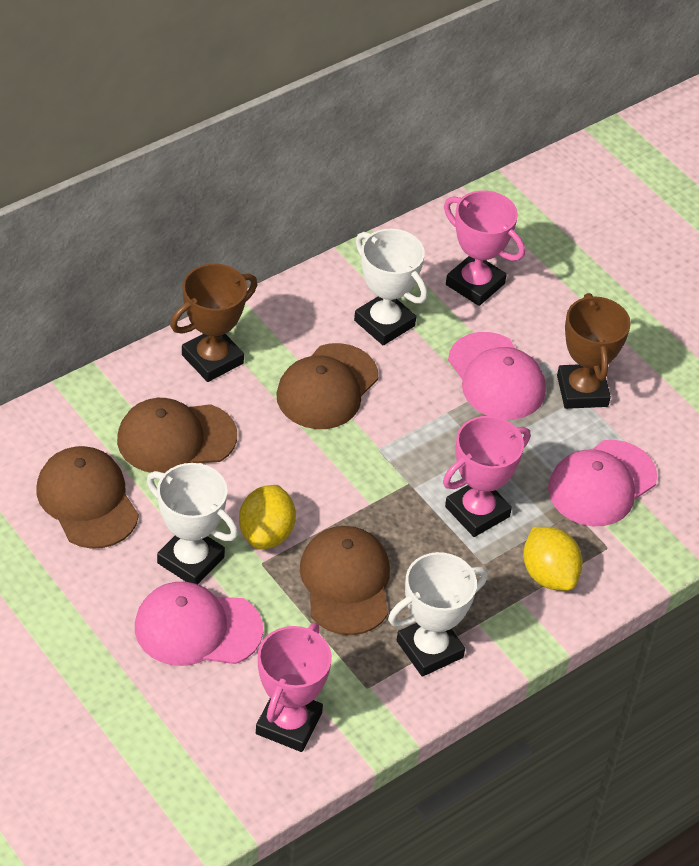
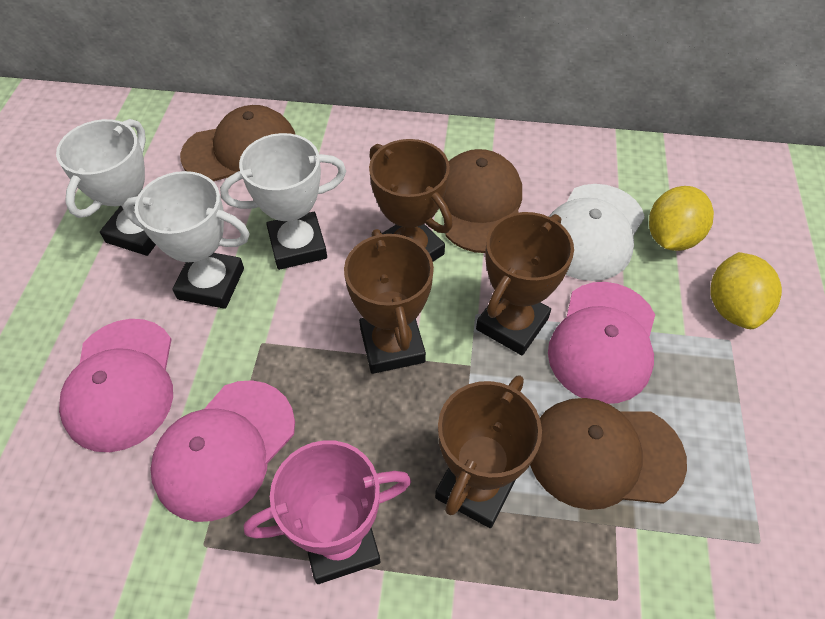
brown cap: [36,446,139,549] [117,398,237,473] [276,343,378,429] [300,526,390,635] = 4 -> [180,105,296,181] [443,149,522,253] [530,398,687,510] = 3
brown trophy: [170,264,257,382] [557,293,631,409] = 2 -> [344,229,434,374] [369,139,453,261] [435,375,542,528] [476,212,574,355] = 4
pink trophy: [256,623,332,752] [443,416,530,537] [444,190,525,306] = 3 -> [244,440,411,584] = 1
white cap: none = 0 -> [548,184,645,281] = 1

